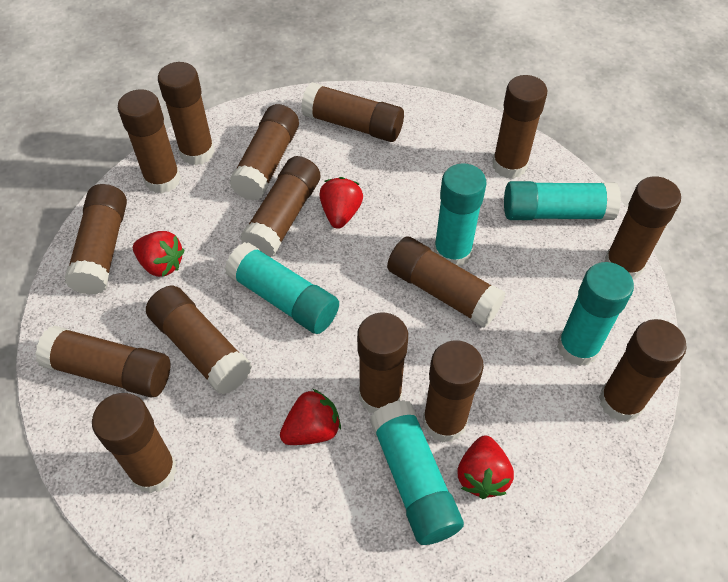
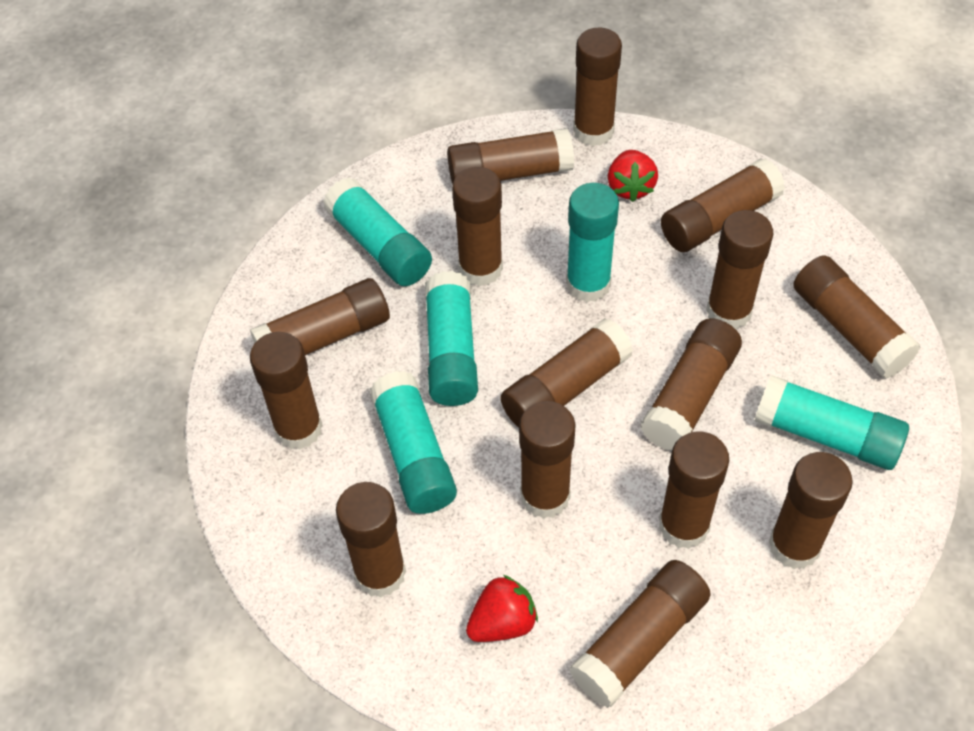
red strawberry: [133,231,185,277] [280,389,341,445] [319,177,363,229] [457,435,514,499] = 4 -> [466,575,538,642] [608,150,658,202] = 2

